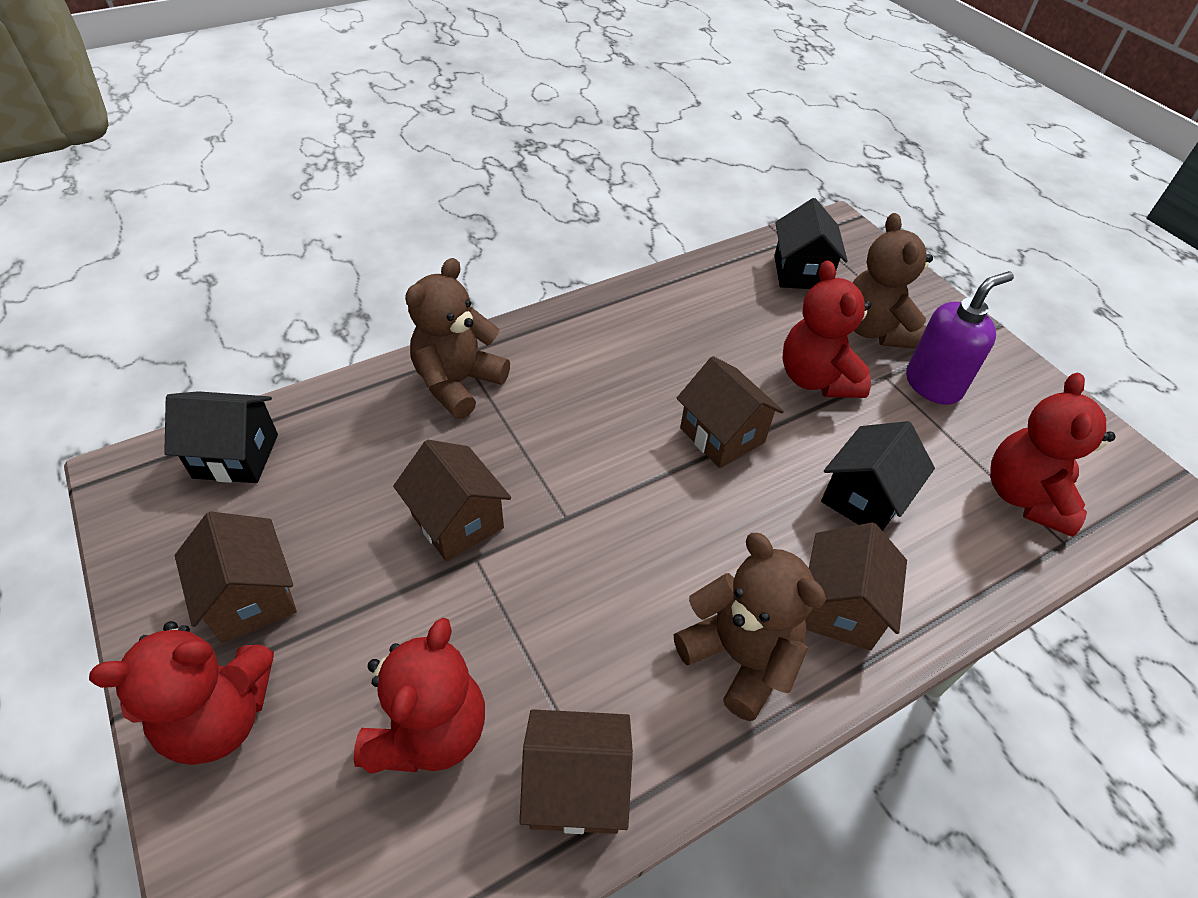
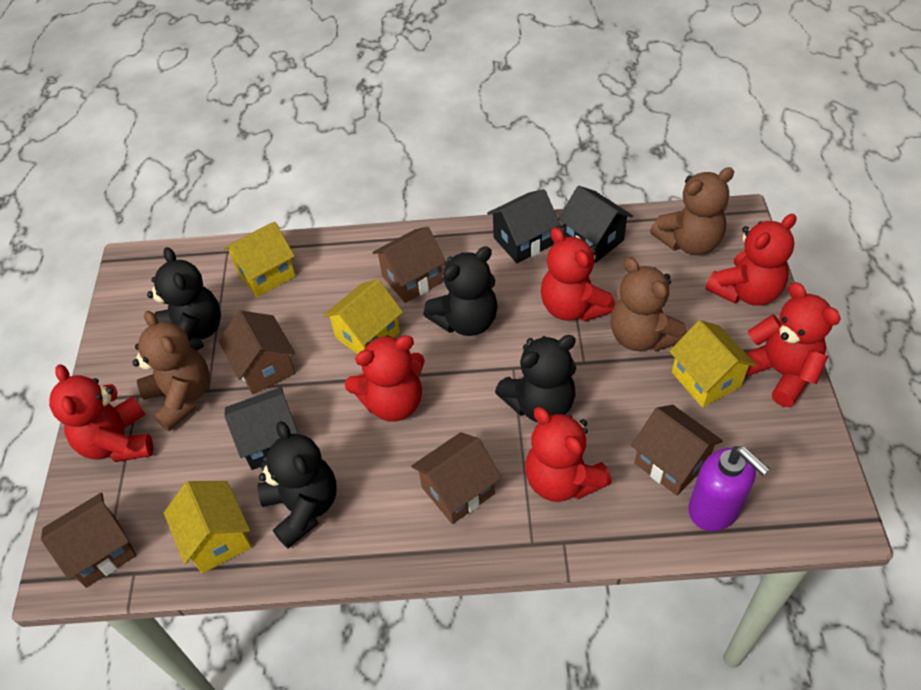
black teddy bear: none = 0 -> [147,247,221,351] [258,421,337,548] [423,246,498,336] [495,335,576,422] = 4
red teddy bear: [89,621,274,765] [354,618,485,774] [782,260,871,398] [990,373,1115,537] = 4 -> [49,364,153,462] [345,335,425,422] [525,407,612,502] [541,227,615,322] [705,214,796,306] [745,282,841,407] = 6
yellow house: none = 0 -> [164,481,252,573] [223,222,296,297] [323,279,403,355] [669,320,757,408] = 4

